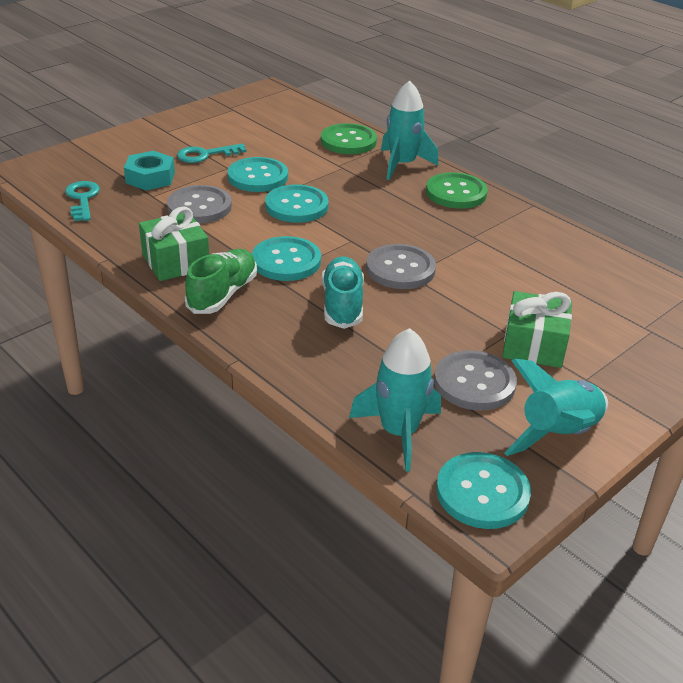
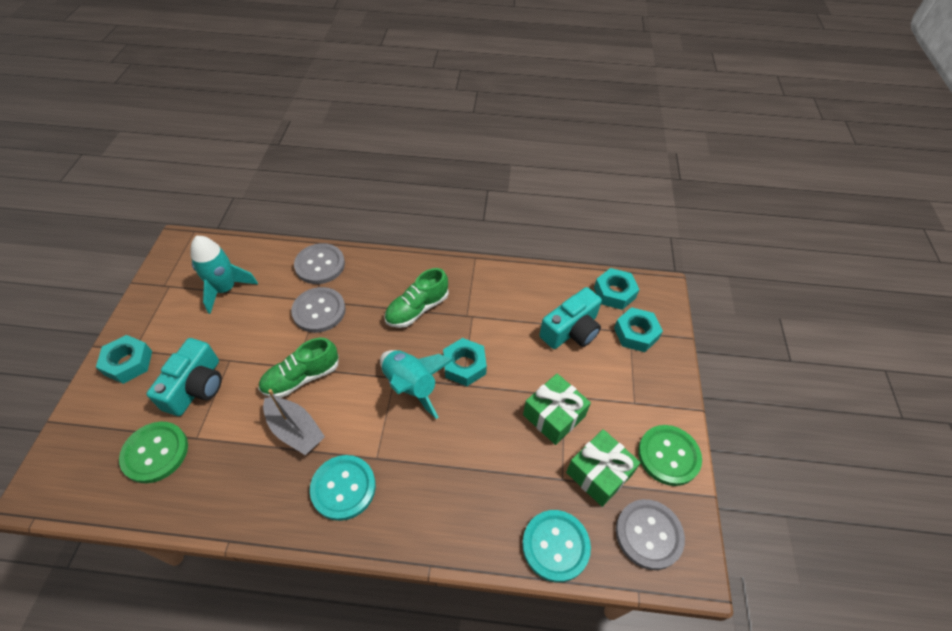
green shoe: [185,249,257,314] = 1 -> [259,338,339,398] [384,268,449,328] = 2
grey boat: none = 0 -> [263,389,325,455] = 1
turquoise button: [227,157,288,192] [252,236,321,281] [265,184,329,223] [436,452,531,529] = 4 -> [310,455,376,521] [522,510,591,582] = 2
turquoise camera: none = 0 -> [146,338,222,416] [540,287,602,349] = 2
turquoise key: [65,181,100,221] [177,143,246,163] = 2 -> none = 0
turquoise nut: [124,151,175,191] = 1 -> [96,335,152,384] [443,338,487,386] [594,268,640,310] [614,307,663,352] = 4
turquoise rocket: [349,328,441,472] [381,81,438,180] [504,359,608,456] = 3 -> [190,236,258,314] [380,350,453,419] = 2
turquoise shoe: [322,256,364,329] = 1 -> none = 0

